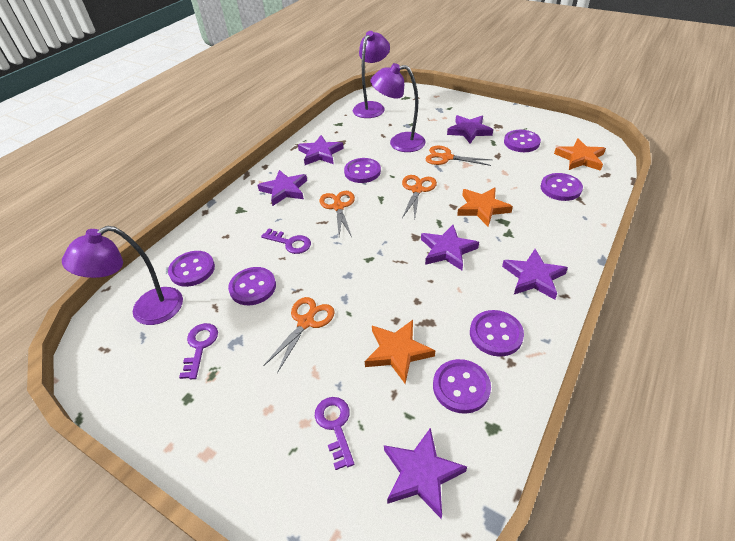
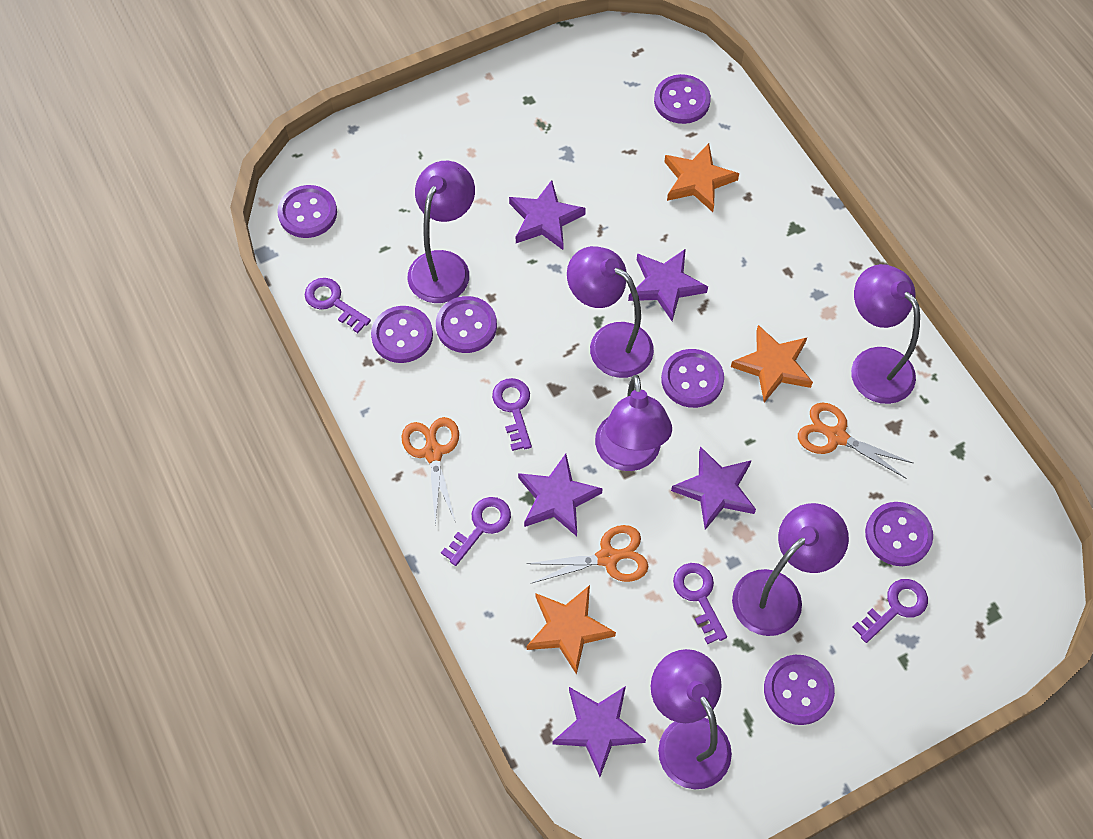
orange scissors: [263,297,335,373] [320,191,355,237] [402,175,437,219] [426,146,491,166] = 4 -> [402,417,459,525] [526,525,648,584] [798,403,913,478] = 3
purple key: [179,323,218,379] [261,229,311,254] [315,397,354,470] = 3 -> [305,278,371,333] [441,497,511,566] [492,378,532,451] [673,563,727,644] [853,579,928,643] = 5
purple lamp: [62,226,183,325] [353,31,390,118] [370,63,426,152] = 3 -> [408,161,475,303] [567,246,654,378] [595,375,672,471] [651,649,732,789] [732,503,849,636] [851,264,920,404] = 6
purple star: [257,170,307,206] [298,135,344,165] [384,427,467,519] [421,225,479,270] [447,115,493,144] [502,249,568,300] = 6 -> [509,180,586,250] [518,454,603,536] [552,686,646,777] [628,249,708,321] [671,446,756,530] = 5

